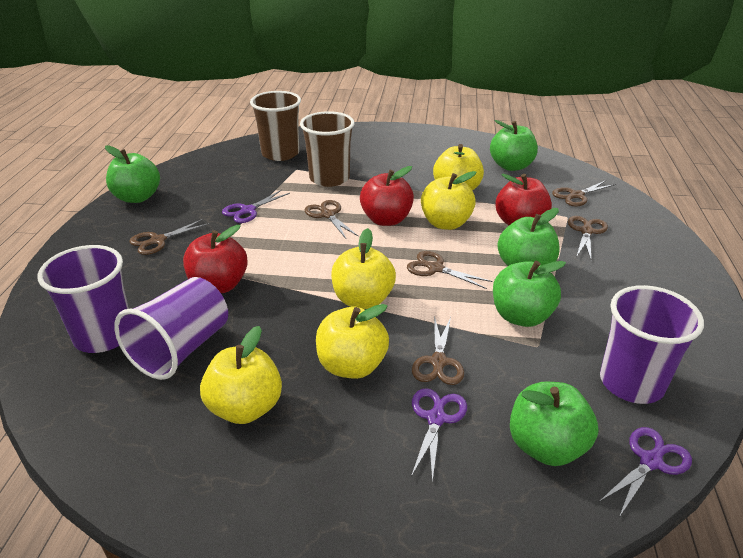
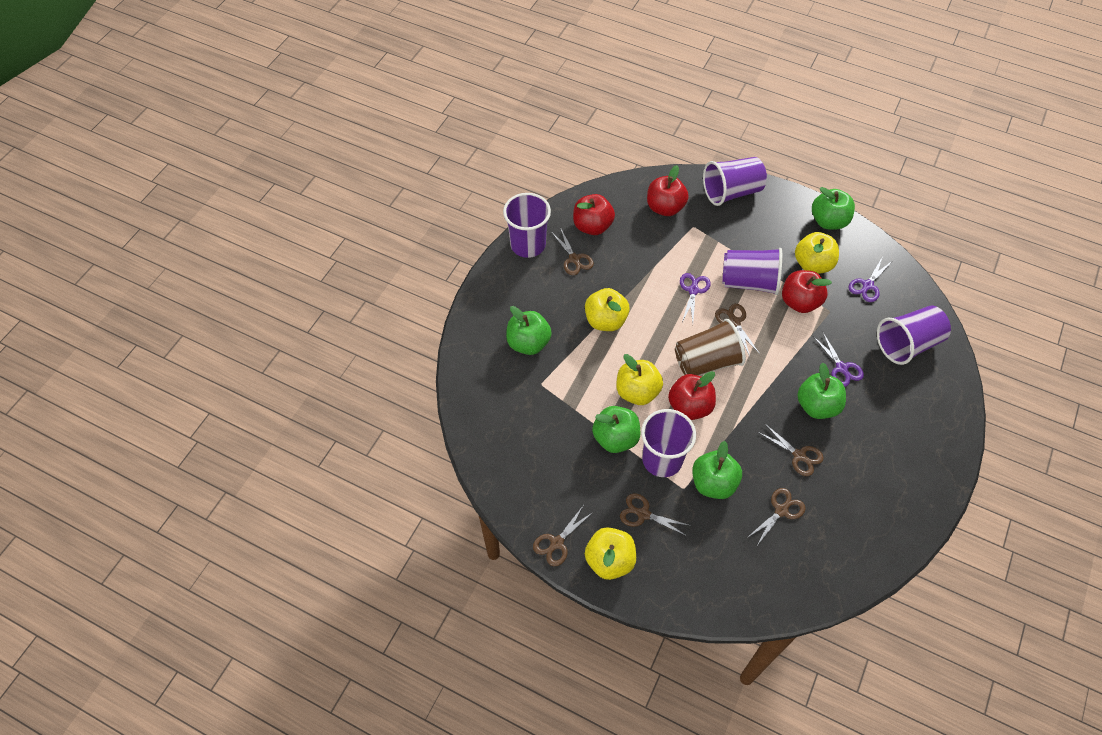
brown cup: [250,91,301,161] [300,111,355,187] = 2 -> [675,319,746,376] = 1
purple cup: [37,245,129,353] [114,277,228,380] [600,285,704,404] = 3 -> [503,193,551,258] [641,409,696,477] [703,157,767,206] [722,248,782,295] [877,306,951,365] = 5
red apple: [183,225,248,293] [360,166,414,226] [495,174,552,225] = 3 -> [573,194,615,235] [647,165,689,216] [668,371,716,420] [782,270,832,313] = 4
yellow apple: [200,326,282,424] [316,304,389,379] [331,228,396,309] [421,171,476,230] [433,144,484,191] = 5 -> [585,288,630,331] [585,527,636,580] [616,354,663,405] [795,232,839,274] = 4

